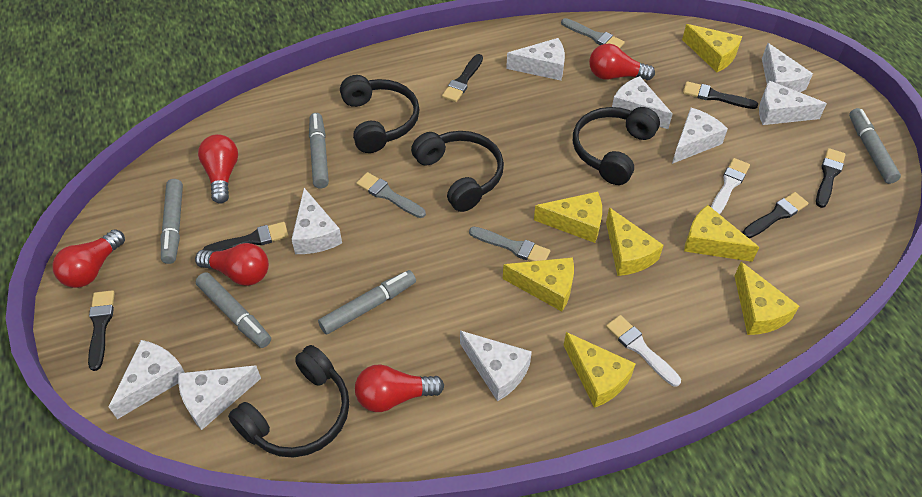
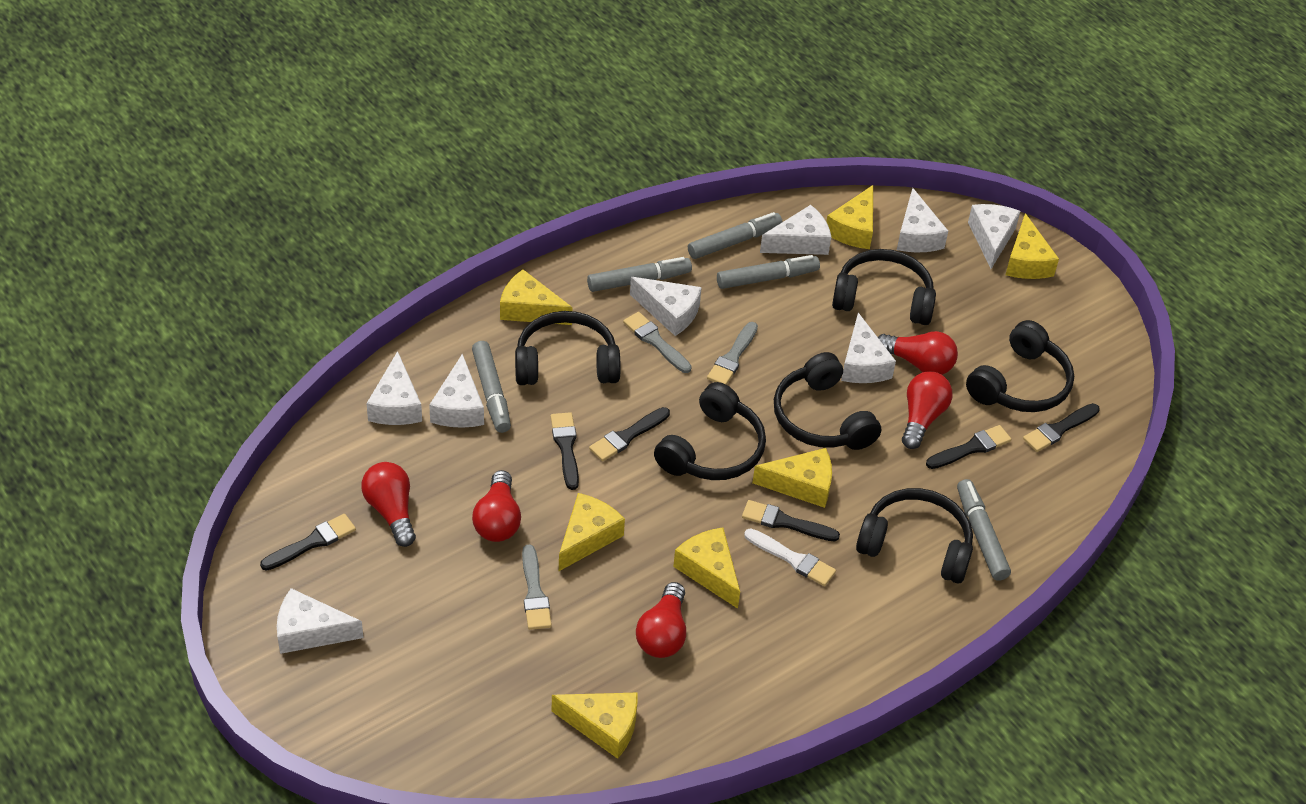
black headphones: [228,345,349,458] [340,75,419,153] [411,131,504,212] [573,107,660,185] = 4 -> [515,311,620,385] [654,382,766,480] [774,352,881,450] [832,249,936,325] [856,488,973,584] [966,320,1074,412] = 6
white brush: [606,315,681,387] [711,158,750,214] = 2 -> [744,528,836,586] = 1
white cheese: [109,340,185,419] [178,365,261,430] [291,188,342,254] [460,331,532,401] [506,38,565,80] [612,76,672,129] [672,108,728,164] [759,81,827,125] [762,43,813,92] = 9 -> [277,588,364,654] [366,351,422,425] [429,354,484,428] [630,277,702,336] [760,205,831,255] [841,313,896,383] [897,188,948,252] [968,204,1020,269] = 8

